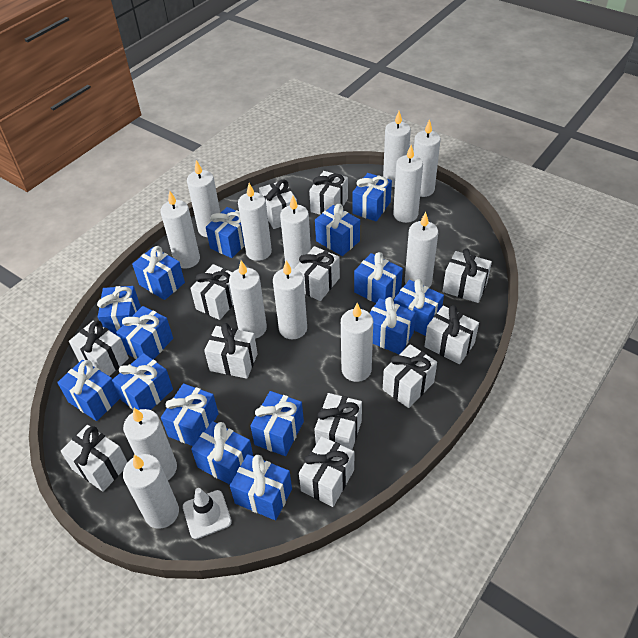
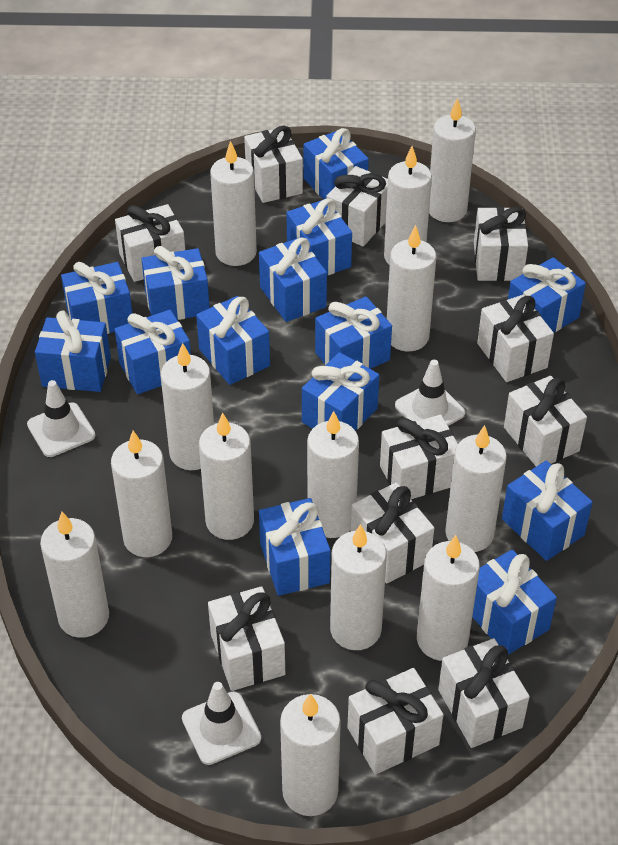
blue gift: [57,360,120,421] [97,286,141,336] [112,353,173,410] [116,306,173,359] [132,246,185,300] [161,383,219,446] [191,421,253,485] [206,207,245,258] [230,454,292,520] [250,391,304,456] [315,204,360,256] [352,173,392,222] [354,252,403,303] [370,297,416,354] [394,279,444,336] = 15 -> [35,311,111,392] [61,262,132,334] [115,310,191,394] [141,246,210,320] [196,296,270,385] [259,238,327,322] [259,498,331,596] [286,198,352,275] [302,352,379,431] [303,128,369,200] [315,296,392,369] [472,549,557,655] [502,461,593,561] [508,257,586,332] = 14
white gift: [60,425,127,492] [69,321,129,376] [190,264,233,320] [204,323,258,379] [259,179,297,229] [294,246,340,301] [299,436,354,507] [309,171,348,215] [315,393,362,450] [383,344,437,408] [424,305,479,364] [443,249,492,303] = 12 -> [115,204,185,282] [208,586,285,691] [244,126,303,203] [326,166,388,246] [347,668,443,775] [351,482,434,584] [380,415,458,499] [438,638,530,748] [474,207,528,281] [477,295,554,382] [504,376,587,466] = 11
white traffic cone: [183,488,232,539] = 1 -> [27,380,95,457] [182,682,261,765] [395,360,465,426] = 3

